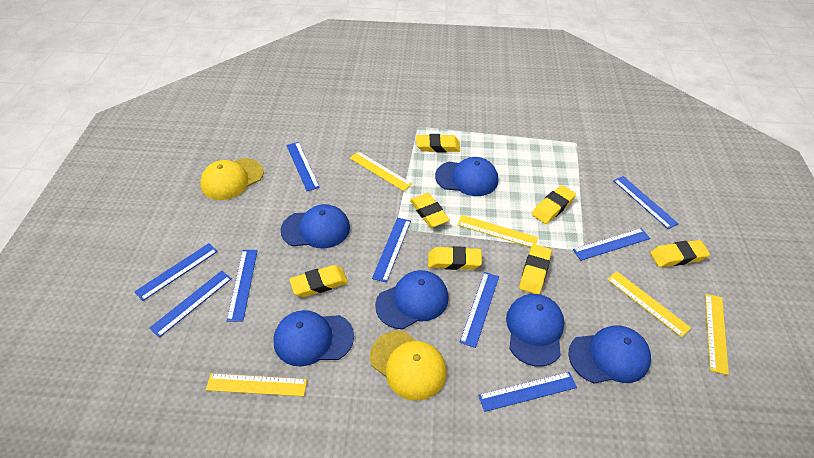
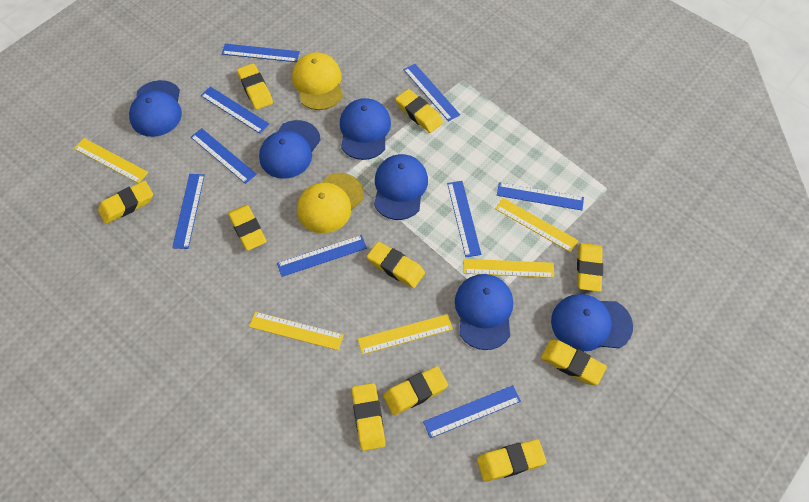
yellow eraser: [289,265,348,297] [410,193,450,228] [416,134,460,152] [428,246,482,270] [519,244,552,294] [532,185,576,224] [650,240,710,267] = 7 -> [98,181,153,224] [228,205,267,251] [237,63,273,110] [352,383,385,451] [367,242,425,288] [384,366,448,415] [395,89,443,133] [477,439,546,482] [541,340,607,385] [577,243,603,292] = 10

